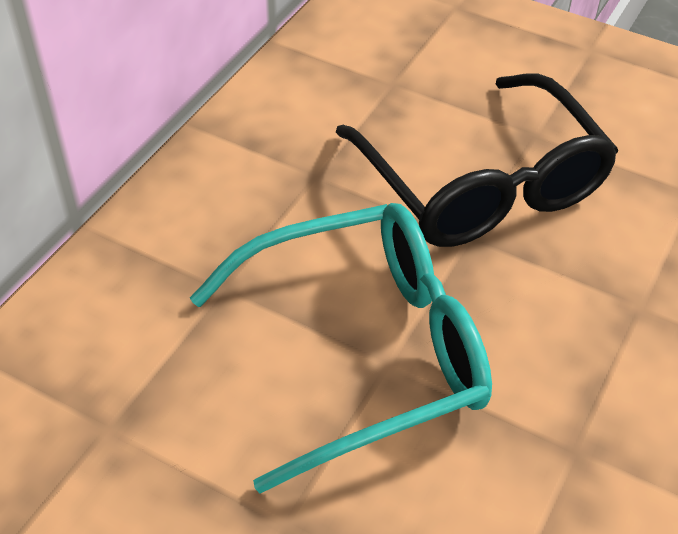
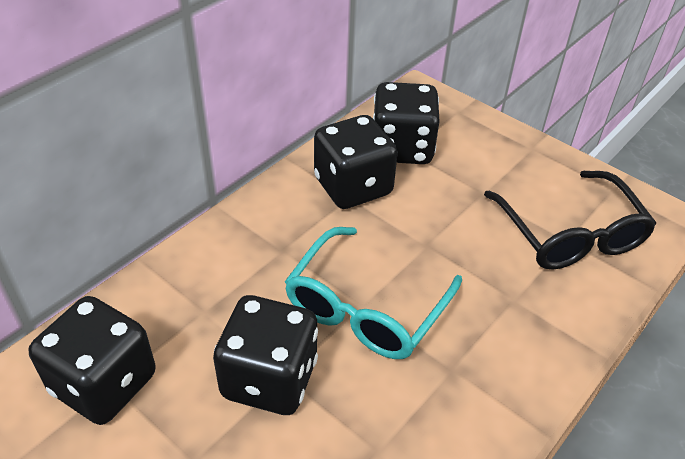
black dice: none = 0 -> [28,296,156,425] [213,295,318,415] [314,115,398,209] [373,82,440,164] = 4

